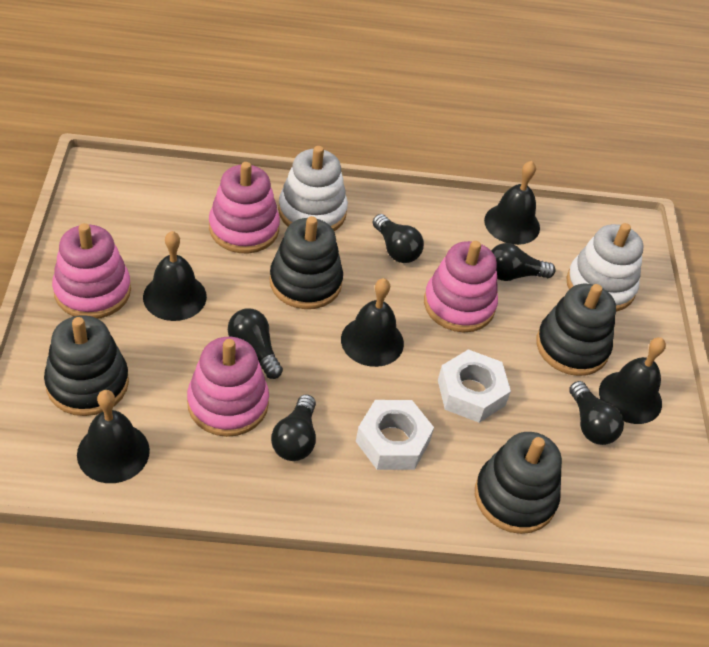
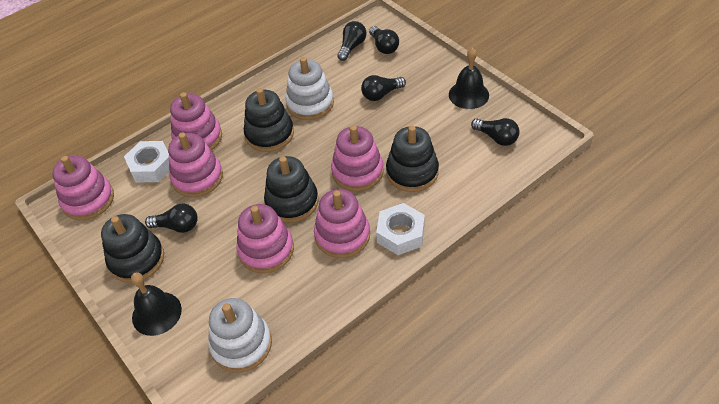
black bell: [77,390,150,483] [143,231,207,321] [341,278,404,367] [484,161,540,245] [599,337,666,424] = 5 -> [131,272,182,336] [449,48,489,109] = 2
pink stacking toy: [52,223,131,319] [187,337,269,437] [209,162,280,253] [424,241,498,332] = 4 -> [52,156,114,220] [168,132,223,197] [170,92,222,151] [236,204,294,273] [314,189,370,258] [331,125,384,191] = 6

